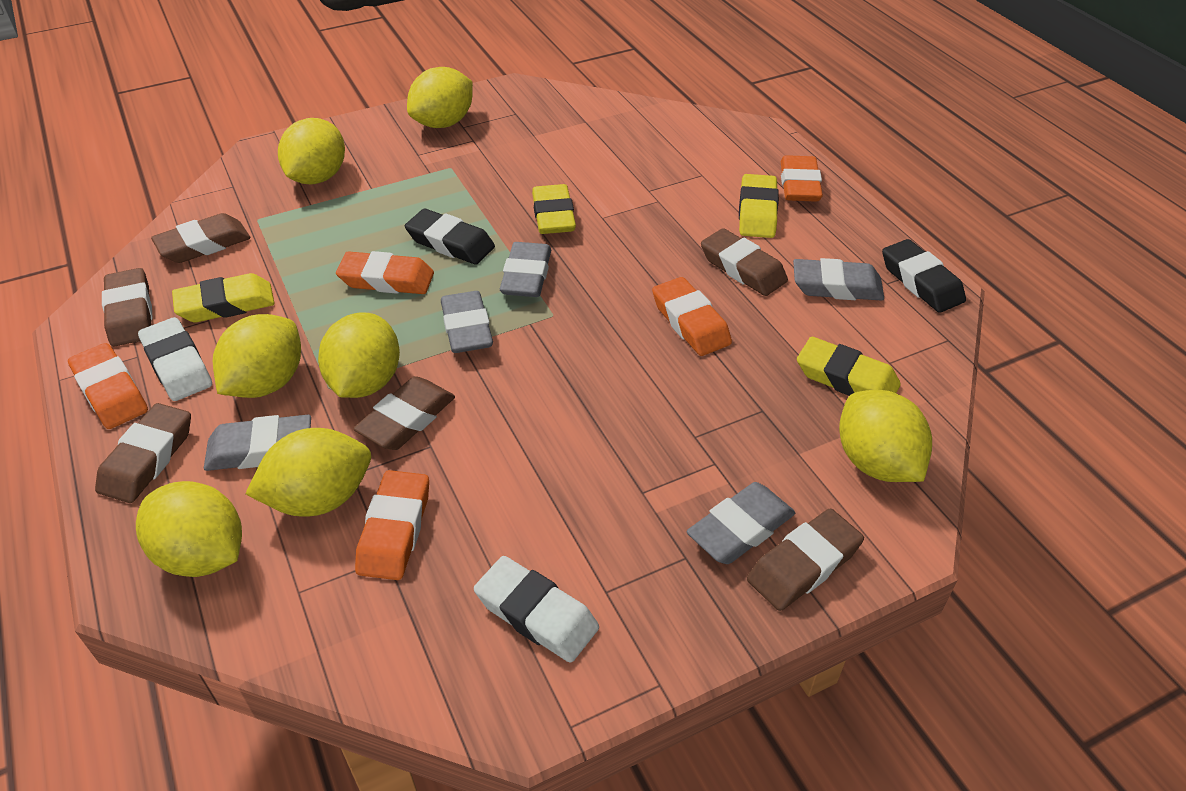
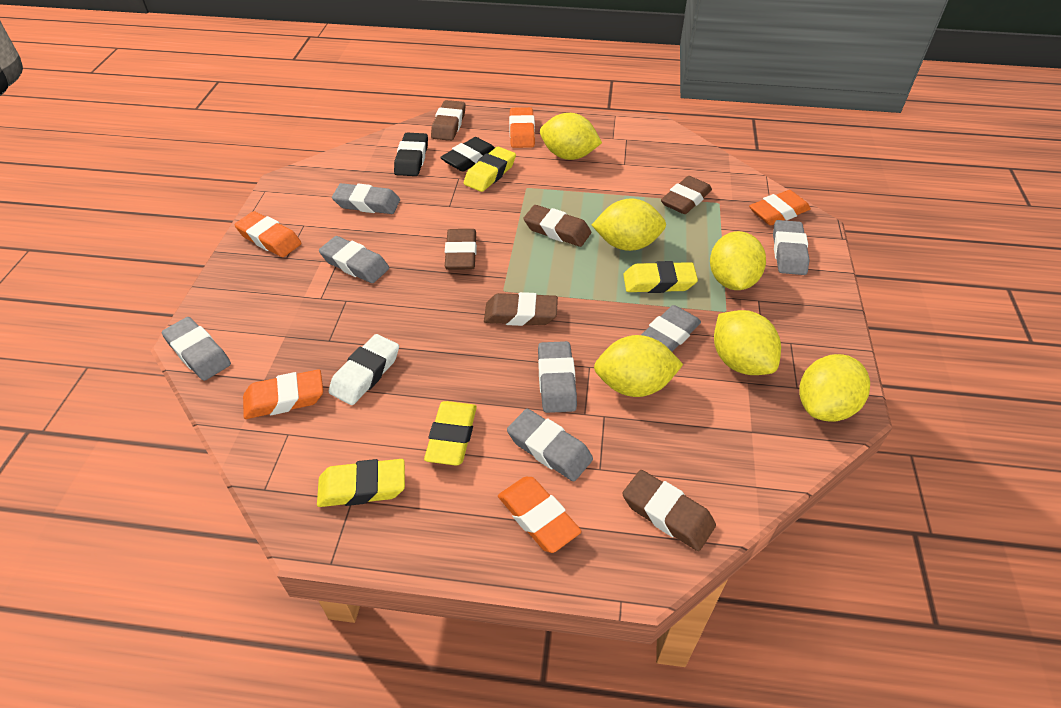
grey eraser: [204,415,311,471] [441,291,493,353] [500,242,551,297] [687,482,795,564] [793,258,884,301] = 5 -> [162,317,231,381] [319,236,389,283] [332,183,400,214] [507,409,593,481] [538,341,577,413] [641,305,701,352] [773,220,810,275] = 7
white eraser: [138,317,212,401] [474,556,599,663] = 2 -> [329,334,399,405] = 1
yellow lemon: [136,481,242,577] [213,314,301,398] [245,428,371,517] [278,118,345,185] [318,313,400,398] [407,67,473,128] [839,390,932,482] = 7 -> [540,113,602,160] [592,198,666,251] [594,335,683,397] [710,231,766,290] [714,310,781,375] [799,354,870,421] = 6

